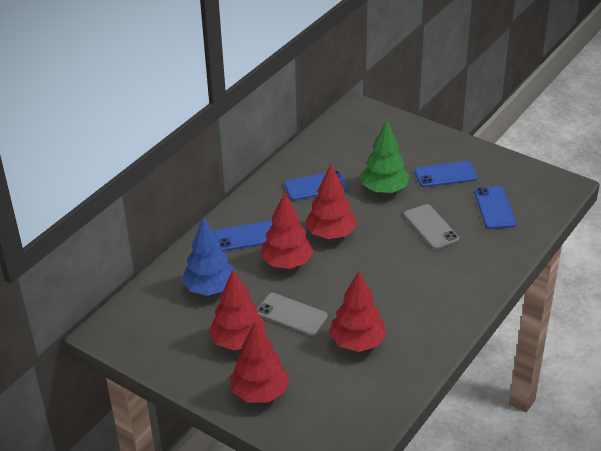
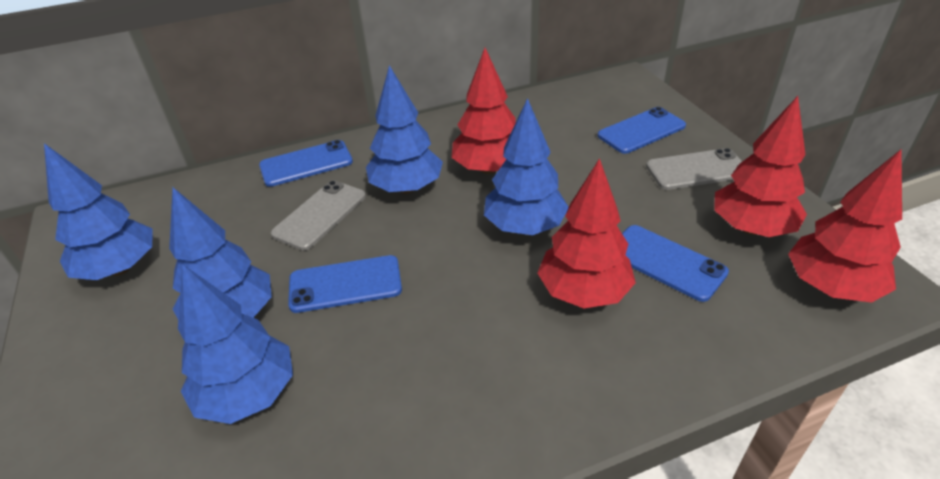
blue tree: [182,218,234,296] = 1 -> [44,143,153,280] [169,188,272,319] [178,264,293,424] [366,65,443,194] [484,98,569,235] = 5
green tree: [360,121,410,193] = 1 -> none = 0
red tree: [209,270,266,350] [230,320,289,403] [261,192,314,269] [305,164,356,239] [330,271,387,352] = 5 -> [452,48,516,174] [538,158,636,308] [714,96,807,237] [788,150,902,303] = 4

